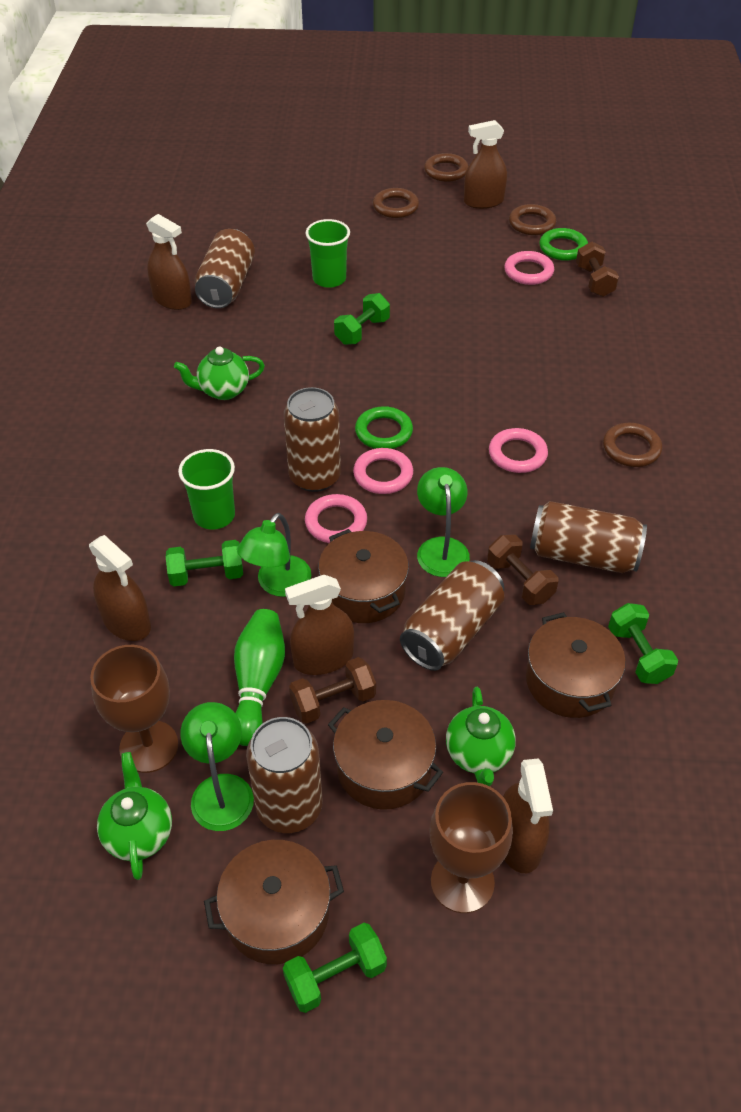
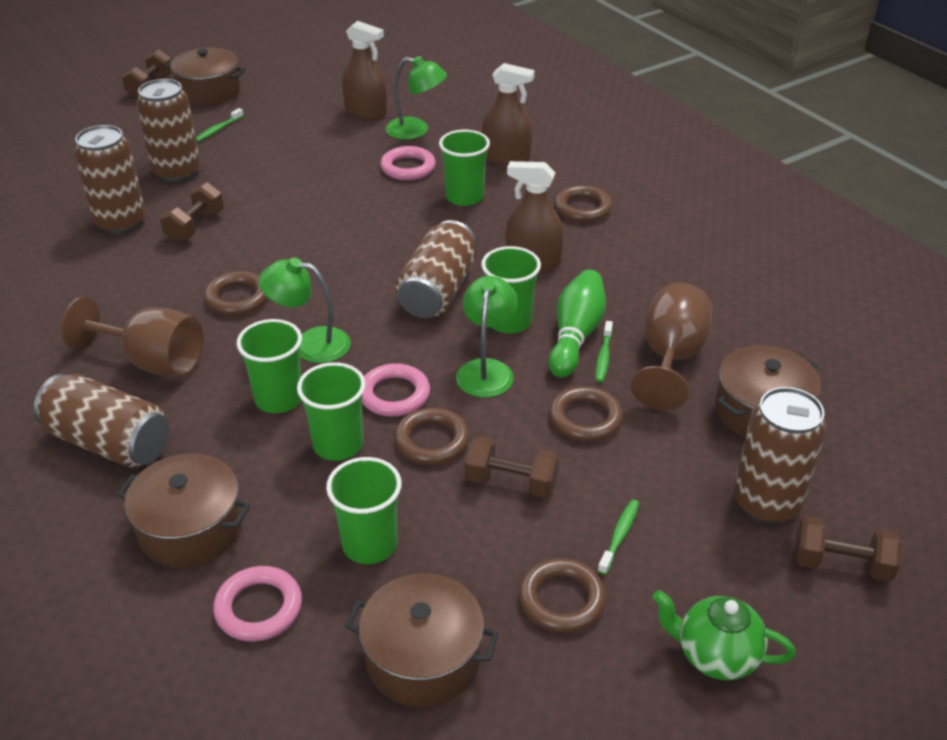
brown dumbbell: [289,657,376,724] [487,535,558,605] [576,242,619,297] = 3 -> [121,49,173,98] [160,182,224,243] [465,436,559,498] [794,516,902,582] = 4
brown ring: [373,188,419,218] [424,153,469,182] [509,204,556,235] [603,423,662,467] = 4 -> [204,271,268,316] [394,408,469,465] [519,558,606,633] [549,386,623,442] [554,185,613,222] = 5
brown spray bottle: [89,535,151,641] [146,214,192,310] [285,575,354,675] [464,120,507,209] [503,759,553,873] = 5 -> [342,21,387,120] [482,63,535,166] [506,161,563,271] = 3
green cup: [178,449,235,529] [305,219,350,288] = 2 -> [237,319,302,413] [297,362,365,461] [326,457,402,564] [439,130,490,206] [481,246,541,334] = 5
green dumbbell: [166,540,243,587] [283,923,387,1013] [334,293,390,345] [608,603,678,684] = 4 -> none = 0
green ring: [355,406,413,449] [540,228,588,261] = 2 -> none = 0
green teapot: [97,752,172,880] [174,347,265,400] [446,687,516,786] = 3 -> [653,590,796,680] = 1
green toothbrush: none = 0 -> [196,108,244,142] [595,321,613,383] [598,500,639,575] = 3
pink ring: [305,494,367,543] [353,448,413,494] [489,428,548,473] [504,251,554,285] = 4 -> [213,566,302,642] [362,363,430,416] [381,146,436,180] = 3

